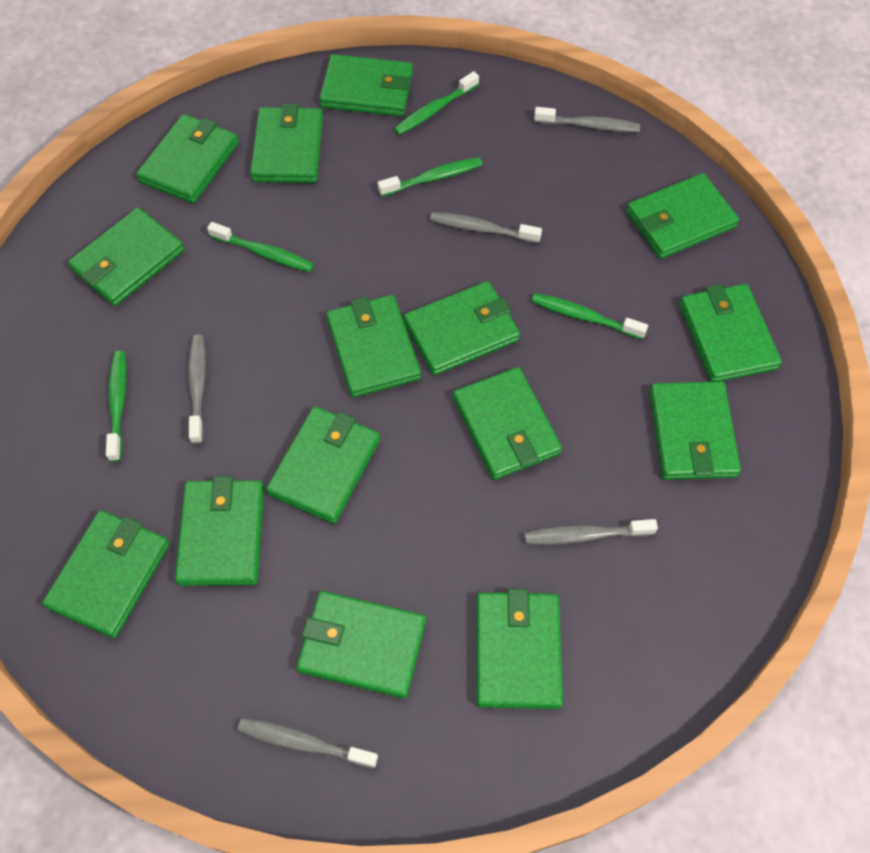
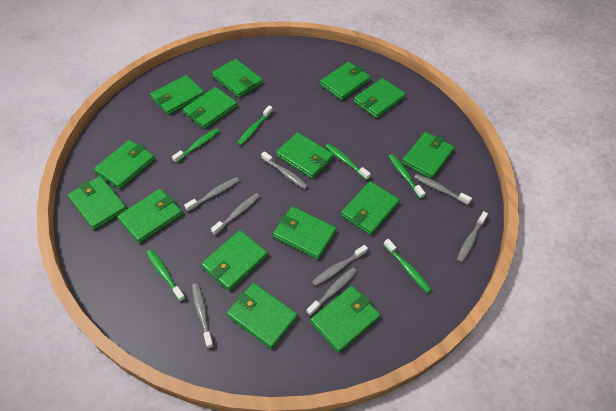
green toothbrush: [106,351,126,462] [207,222,314,272] [378,157,482,197] [394,71,479,135] [532,293,648,339] = 5 -> [147,250,185,302] [172,128,220,163] [237,106,273,146] [325,144,371,180] [384,239,432,293] [389,154,425,199] = 6
grey toothbrush: [188,335,206,444] [237,718,378,769] [430,212,542,243] [524,519,658,545] [534,107,640,132] = 5 -> [184,177,239,212] [192,283,214,349] [211,193,260,235] [261,151,308,189] [307,268,357,316] [312,245,368,286] [414,174,472,205] [457,211,488,263] = 8

